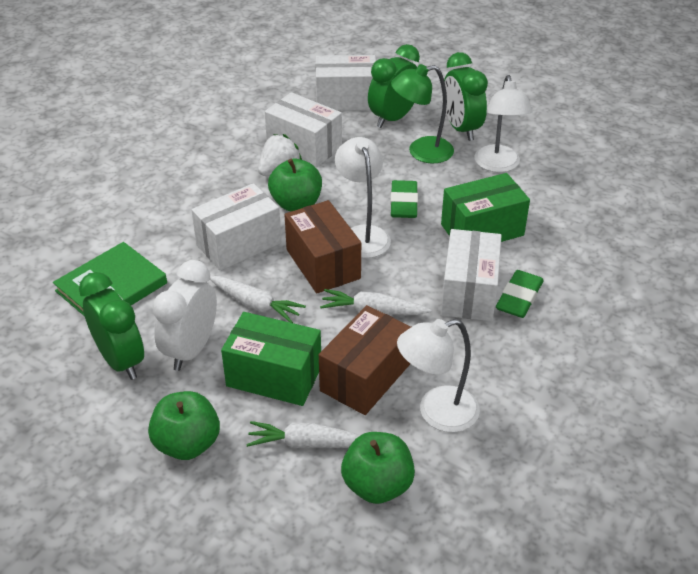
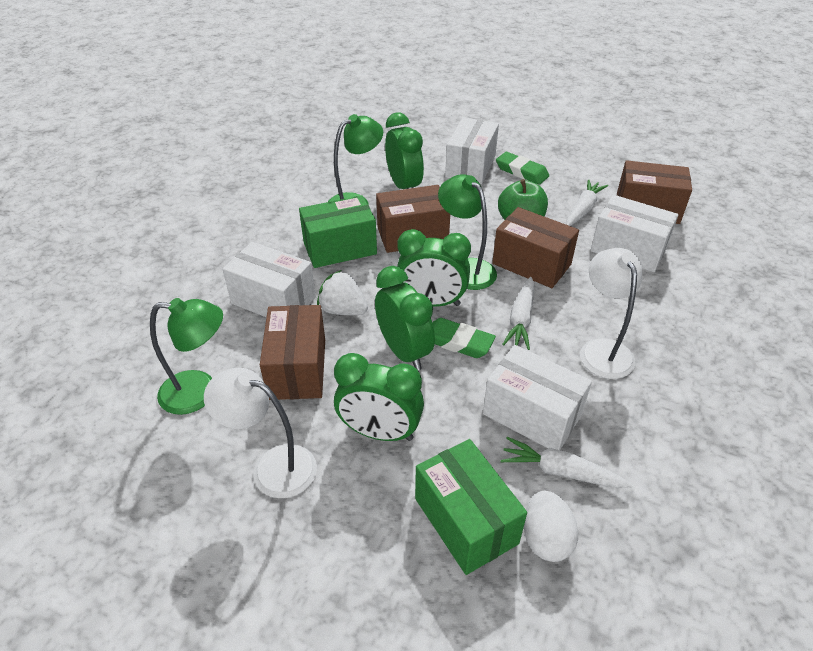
brown box: [284,200,361,293] [319,305,411,415] = 2 -> [260,305,325,400] [376,185,450,253] [492,207,579,288] [617,160,692,224] = 4
green apple: [148,391,220,460] [268,159,322,211] [341,432,415,504] = 3 -> [498,179,548,220] = 1
green book: [53,242,167,316] = 1 -> none = 0
green clock: [79,272,144,380] [368,44,420,128] [444,52,488,141] = 3 -> [334,353,424,441] [375,266,435,370] [385,113,424,189] [397,229,471,307] = 4
green lamp: [391,64,454,164] = 1 -> [150,298,223,415] [328,114,383,205] [438,174,497,290] = 3
white clock: [152,260,217,371] = 1 -> none = 0
white egg: none = 0 -> [524,491,578,562] = 1
white lamp: [335,137,391,258] [397,319,480,432] [474,75,532,172] = 3 -> [204,368,317,498] [580,248,642,379] = 2

